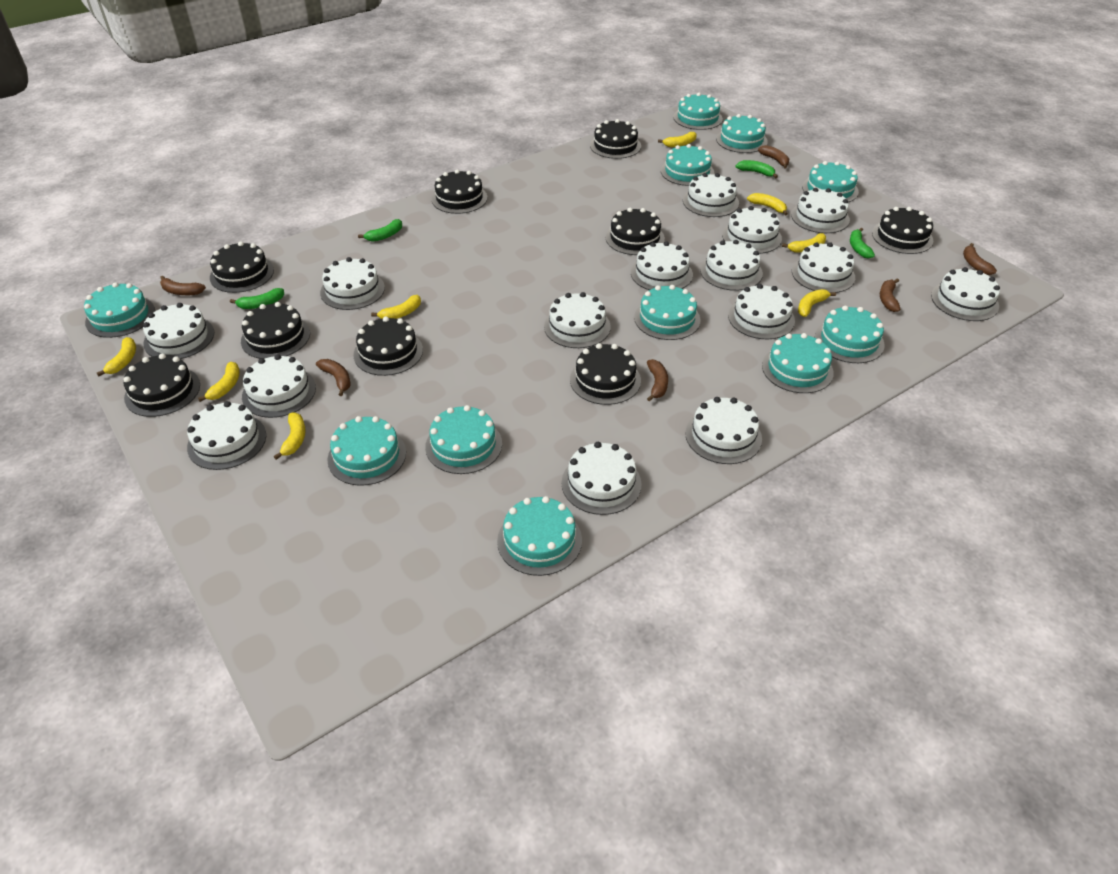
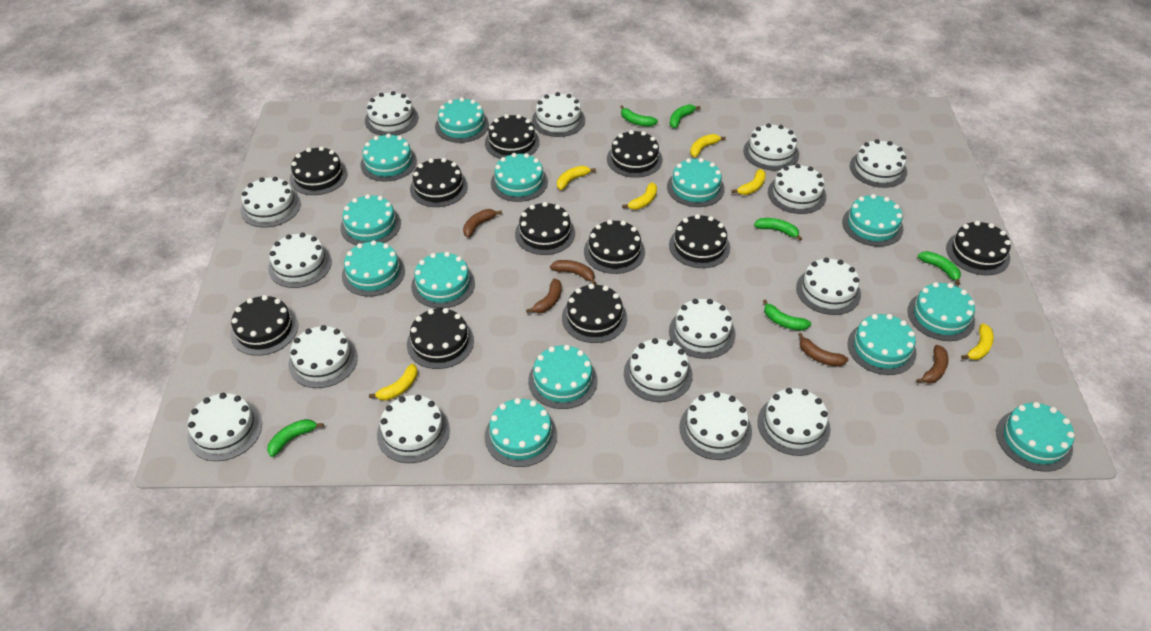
black cake: [123,354,200,417] [210,241,274,293] [241,302,310,359] [353,317,423,376] [432,169,487,214] [570,343,641,405] [590,119,641,159] [606,208,665,255] [872,207,933,254] = 9 -> [231,295,298,356] [290,146,348,195] [407,308,474,369] [410,158,468,207] [485,114,540,159] [515,202,575,255] [562,284,627,343] [584,220,645,274] [607,130,663,178] [669,214,730,268] [946,221,1011,275] = 11
brown banana: [160,276,206,295] [316,359,351,396] [647,359,668,402] [758,145,789,168] [880,278,900,312] [963,243,997,275] = 6 -> [463,209,502,237] [526,278,561,313] [550,260,597,285] [798,333,848,367] [916,345,949,383] = 5
green banana: [230,288,284,309] [358,219,402,242] [736,160,778,178] [850,228,875,259] = 4 -> [267,419,324,457] [620,105,658,127] [670,104,701,128] [754,218,802,241] [763,299,811,331] [918,251,961,285] = 6
turquoise cake: [84,282,155,338] [327,416,406,486] [425,405,502,474] [497,496,582,576] [634,285,701,340] [661,144,714,186] [673,93,723,130] [716,114,768,153] [762,333,834,393] [802,161,859,203] [815,306,885,363] = 11 -> [340,194,401,245] [342,240,405,297] [360,133,417,182] [411,252,475,308] [435,97,489,143] [485,398,557,467] [491,153,548,202] [528,345,598,409] [667,158,725,207] [842,194,904,247] [848,314,917,375] [907,282,975,341] [996,402,1075,472] = 13
yellow banana: [97,337,136,376] [198,362,240,402] [274,413,306,460] [371,295,421,319] [658,132,697,147] [747,193,788,216] [782,233,826,253] [798,289,836,317] = 8 -> [369,364,418,400] [557,166,596,190] [622,182,657,210] [690,134,726,157] [732,169,766,195] [961,323,994,360] = 6

